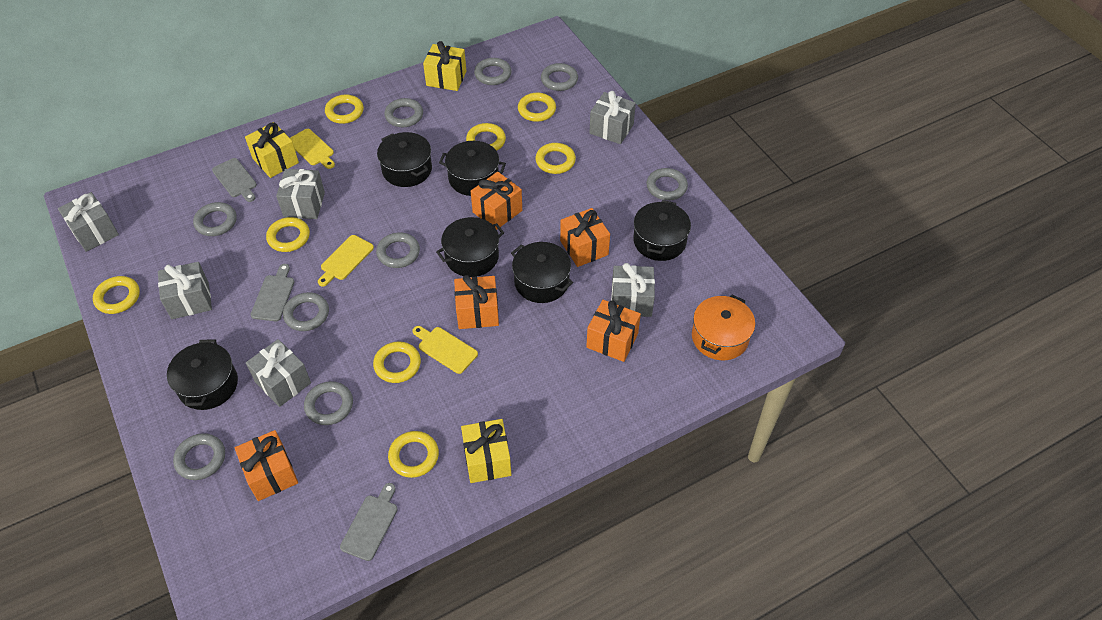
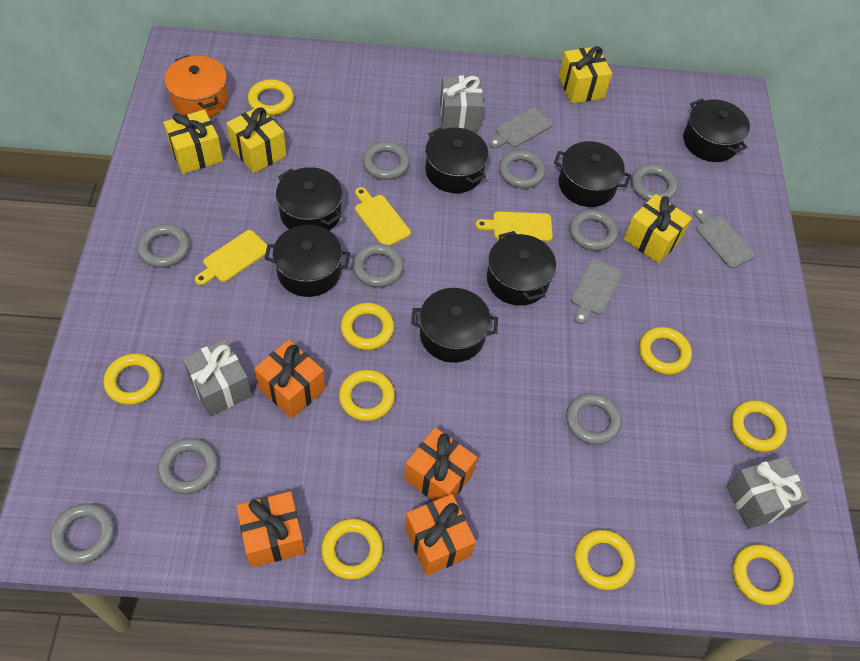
black pot: [167,339,238,410] [377,132,432,187] [436,217,504,277] [439,141,506,196] [511,242,573,303] [633,200,691,261] = 6 -> [265,225,350,297] [276,167,342,231] [411,288,498,363] [425,127,488,193] [487,231,556,306] [554,141,631,207] [683,99,750,162] = 7
grey gift: [58,192,119,252] [158,262,212,319] [246,339,311,407] [276,169,325,219] [589,91,636,144] [611,263,655,317] = 6 -> [182,339,252,416] [440,75,483,131] [726,456,810,529] = 3
orange gift: [235,430,298,501] [454,275,499,329] [471,172,522,230] [560,208,610,267] [586,300,641,362] = 5 -> [237,491,305,568] [254,340,325,419] [404,428,477,501] [405,494,476,576] = 4
yellow gift: [245,122,299,178] [423,41,466,91] [461,419,511,483] = 3 -> [163,110,223,174] [227,106,286,173] [559,46,612,104] [624,194,692,263] = 4
yellow ring: [93,276,140,314] [266,217,310,252] [325,95,364,124] [373,342,421,383] [388,431,439,478] [466,123,506,151] [518,93,556,122] [535,143,576,174] = 8 -> [103,354,162,405] [248,80,294,116] [321,519,383,579] [339,370,395,421] [341,303,394,350] [574,530,635,590] [639,327,692,375] [731,400,787,452] [733,545,794,605] = 9

